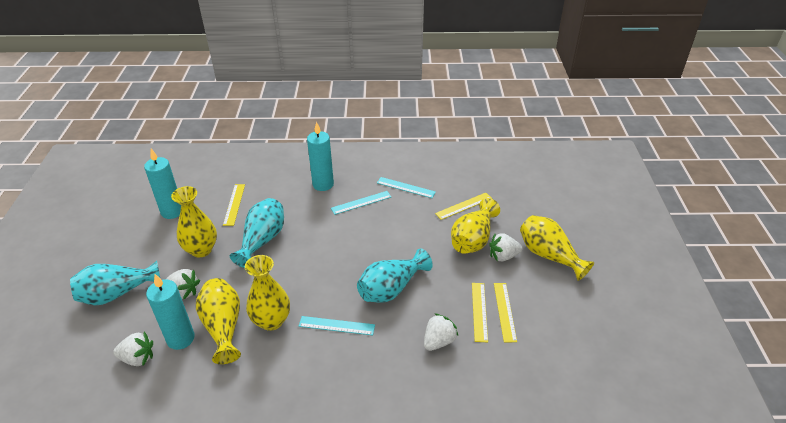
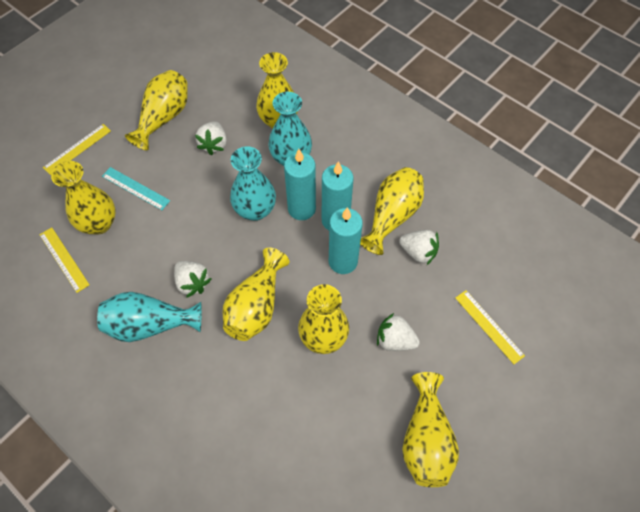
turquoise ruler: [299,316,375,335] [331,191,391,215] [377,177,436,198] = 3 -> [102,167,170,210] = 1
yellow ruler: [223,184,245,226] [435,193,492,220] [472,283,488,342] [494,283,517,342] = 4 -> [39,227,90,293] [43,124,111,175] [455,290,525,364] = 3
yellow vase: [171,186,217,258] [196,278,241,364] [245,255,290,331] [451,198,500,254] [520,215,594,281] = 5 -> [51,161,116,235] [125,70,188,151] [223,248,289,341] [256,52,298,129] [298,284,349,354] [360,167,424,255] [402,372,459,487] = 7

